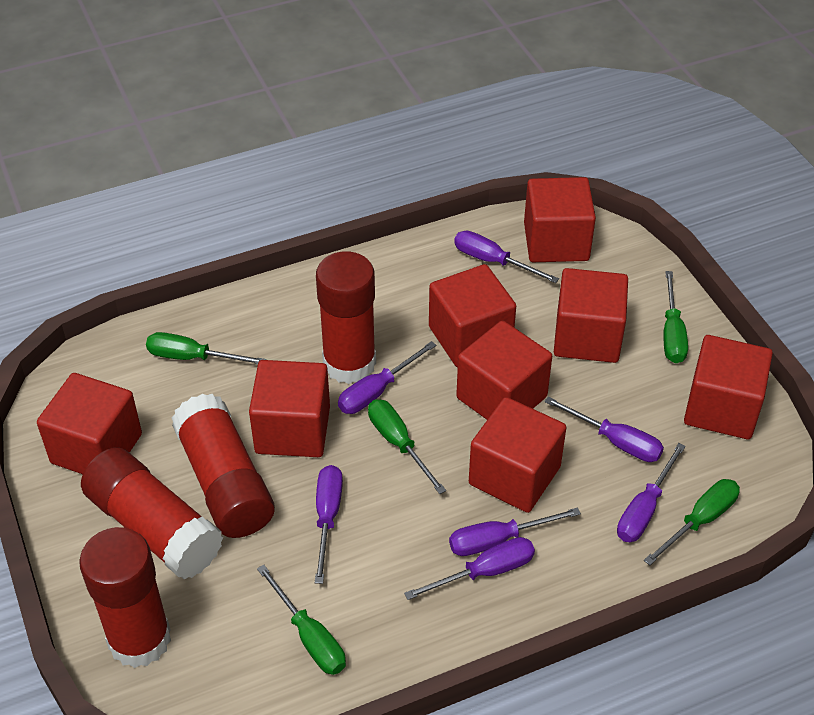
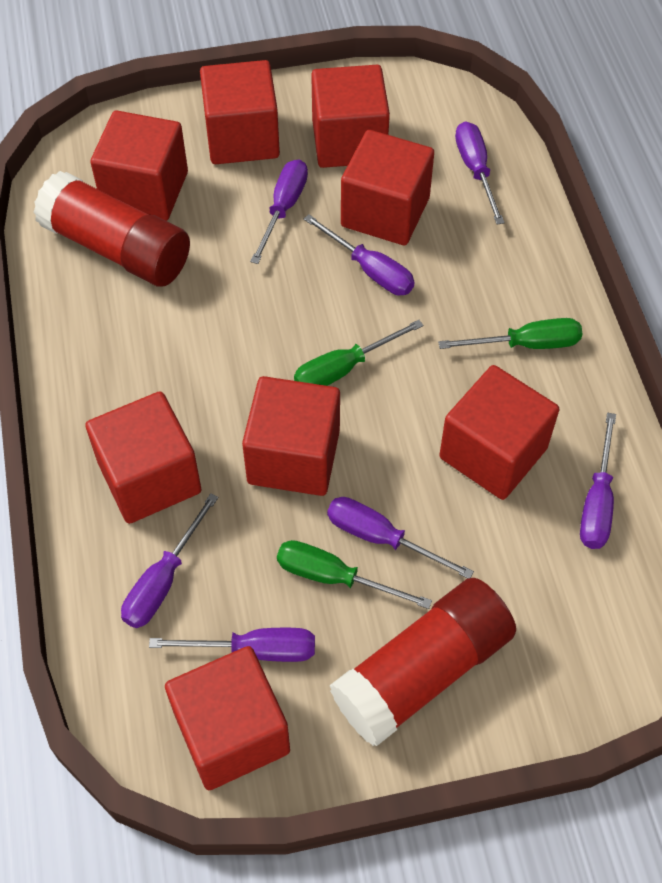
green screwdriver: [146,332,266,364] [257,565,346,675] [368,399,446,494] [644,479,740,565] [664,271,688,363] = 5 -> [277,540,432,609] [294,320,423,386] [438,318,582,349] = 3
red glue stick: [79,527,171,668] [81,447,223,580] [172,394,275,538] [316,251,376,384] = 4 -> [33,171,190,287] [329,578,516,746] = 2

